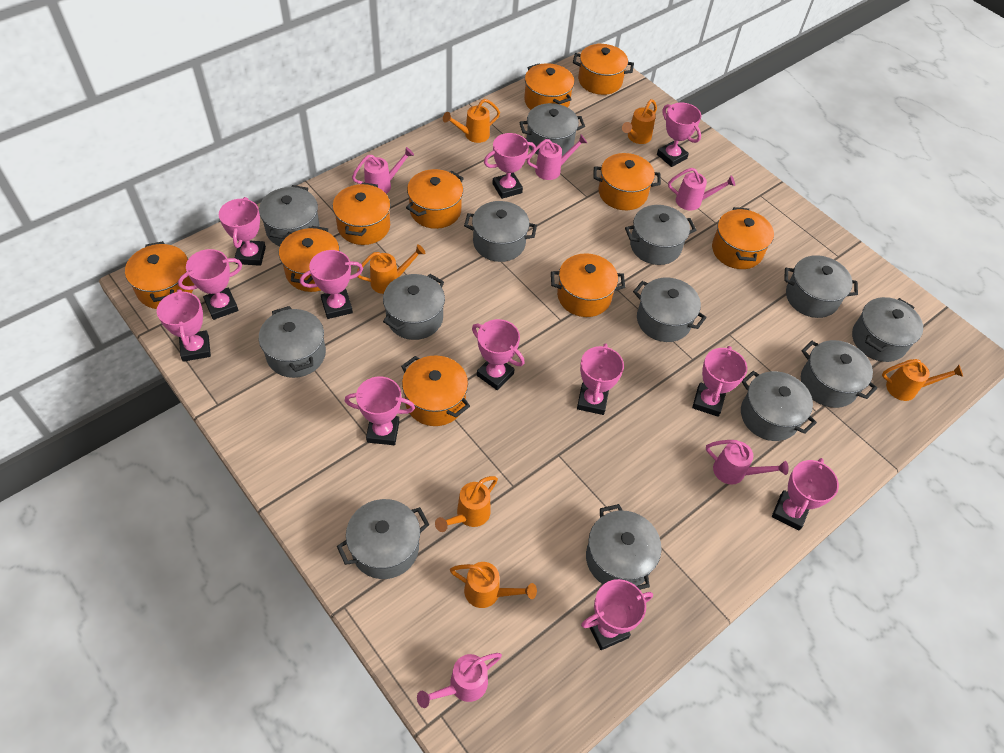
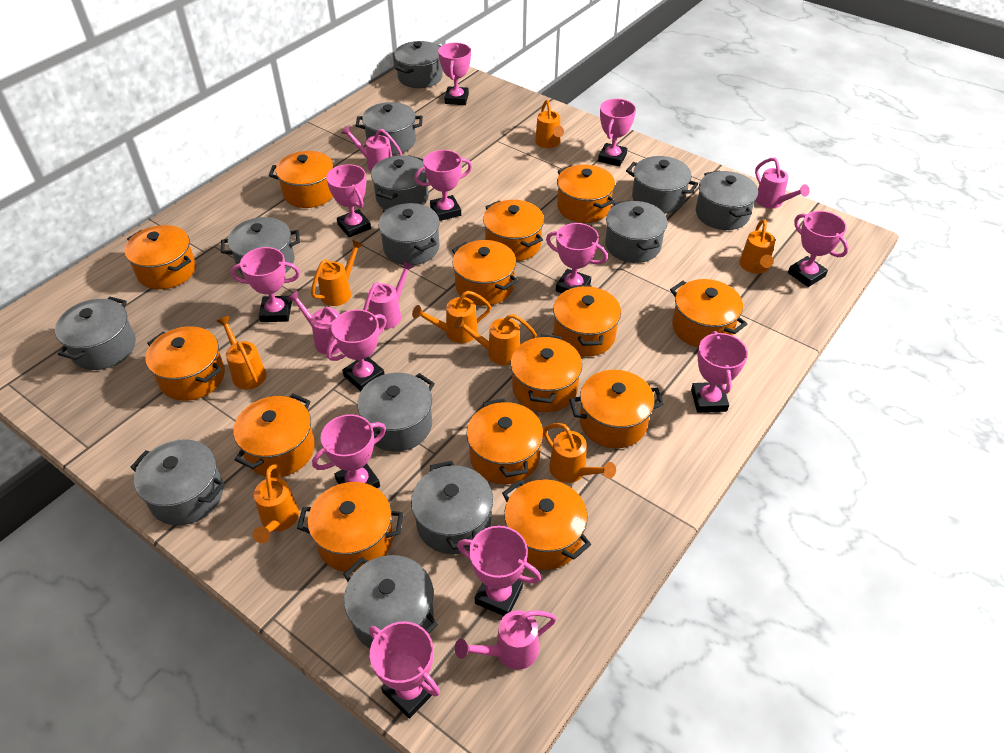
orange pot: [125,241,194,309] [279,226,340,292] [333,182,391,245] [401,356,470,426] [406,169,464,229] [524,63,575,110] [551,253,625,317] [573,44,634,95] [593,153,661,210] [712,207,774,269] = 10 -> [124,225,196,289] [146,326,225,401] [233,393,315,477] [269,151,334,208] [297,482,403,572] [452,240,518,306] [467,398,544,484] [483,200,544,261] [502,479,591,570] [510,334,582,412] [553,285,621,357] [557,164,615,223] [569,370,664,448] [670,279,747,348] = 14
orange watering can: [357,244,426,294] [435,476,498,532] [443,99,500,143] [450,562,537,608] [622,99,657,144] [882,359,963,401] = 6 -> [216,316,266,389] [253,464,299,543] [311,239,363,306] [412,291,491,343] [454,314,537,365] [535,100,564,148] [543,423,616,483] [739,219,775,274] = 8

